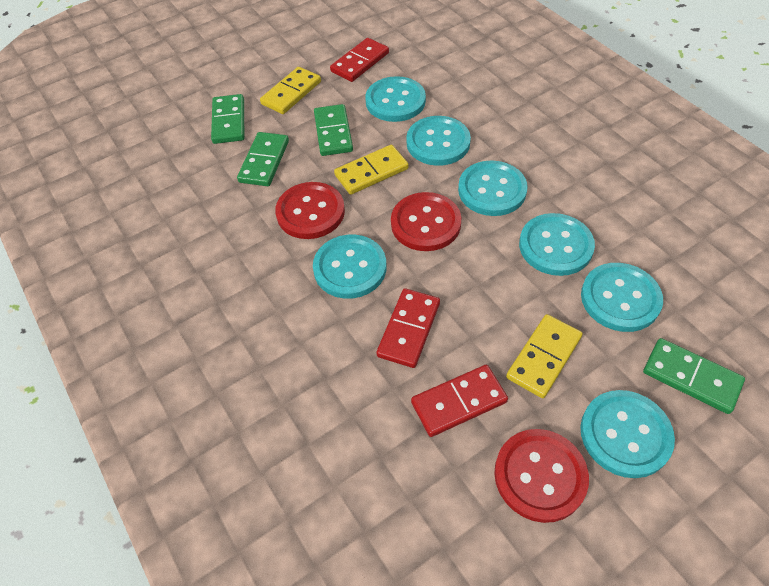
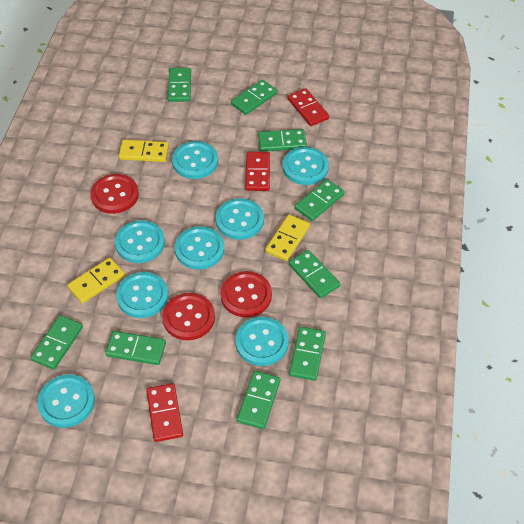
green domino: [211,94,244,144] [237,132,289,186] [314,104,353,156] [643,338,745,414] = 4 -> [31,315,83,370] [105,331,166,365] [168,68,191,102] [231,80,277,115] [237,371,280,429] [258,129,307,152] [289,250,340,298] [289,327,326,381] [295,179,345,221] = 9
turquoise button: [313,235,387,299] [365,76,426,122] [406,116,471,166] [458,161,528,216] [519,213,595,276] [580,390,675,478] [581,263,663,332] = 7 -> [37,374,95,428] [115,220,165,263] [116,272,168,318] [172,141,218,179] [175,226,224,270] [216,198,264,240] [235,317,289,366] [283,147,329,185] = 8

